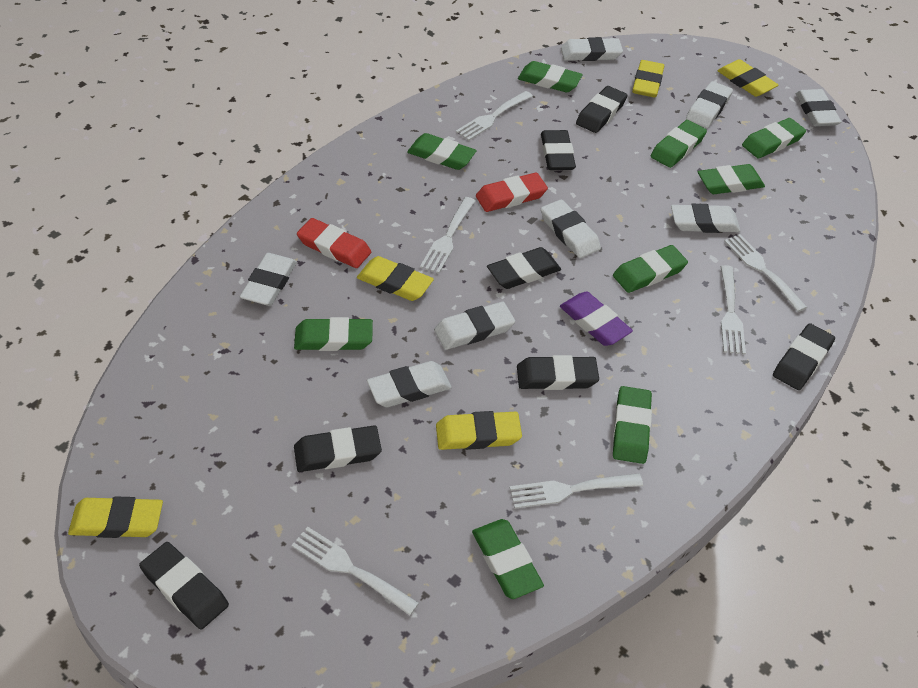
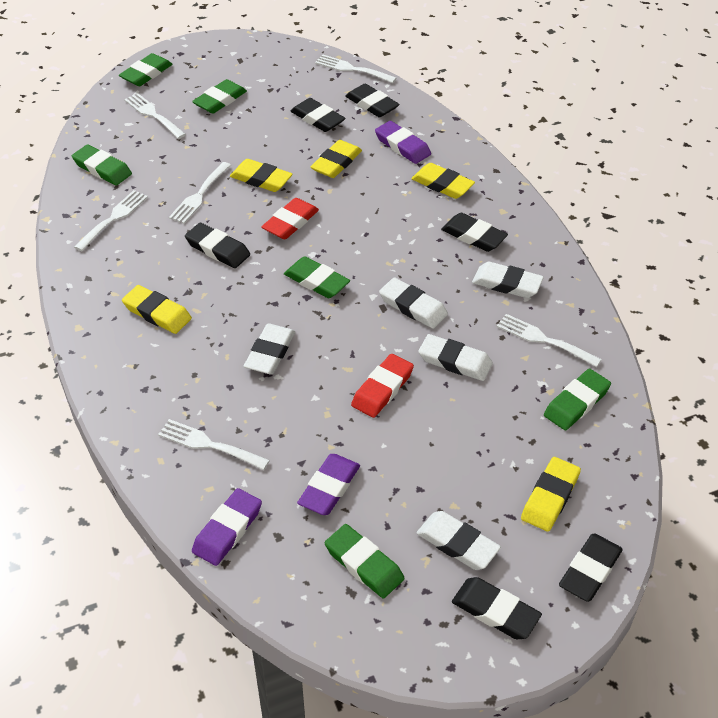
black eraser: [139,542,229,630] [294,425,382,472] [487,247,561,289] [517,355,599,390] [541,130,576,170] [576,86,627,133] [773,323,835,390] = 7 -> [185,223,250,268] [291,98,345,132] [345,83,400,117] [441,213,508,252] [452,577,542,639] [559,534,623,602] = 6
green eraser: [294,317,373,351] [407,133,477,170] [472,519,544,599] [518,61,583,92] [613,245,688,293] [613,386,652,464] [651,120,707,168] [698,164,765,194] [742,118,806,158] = 9 -> [72,144,132,185] [119,53,173,86] [192,79,247,114] [284,256,350,298] [325,524,404,598] [544,369,611,430] = 6
purple eraser: [560,292,633,346] = 1 -> [192,488,262,566] [297,454,360,515] [375,121,431,164] = 3
white eraser: [240,253,297,306] [367,361,452,407] [434,302,515,350] [541,199,601,258] [561,37,623,61] [671,204,740,233] [686,81,733,128] [795,89,842,126] = 8 -> [244,324,295,375] [379,277,448,329] [417,511,501,570] [418,334,493,381] [472,262,544,298] = 5

